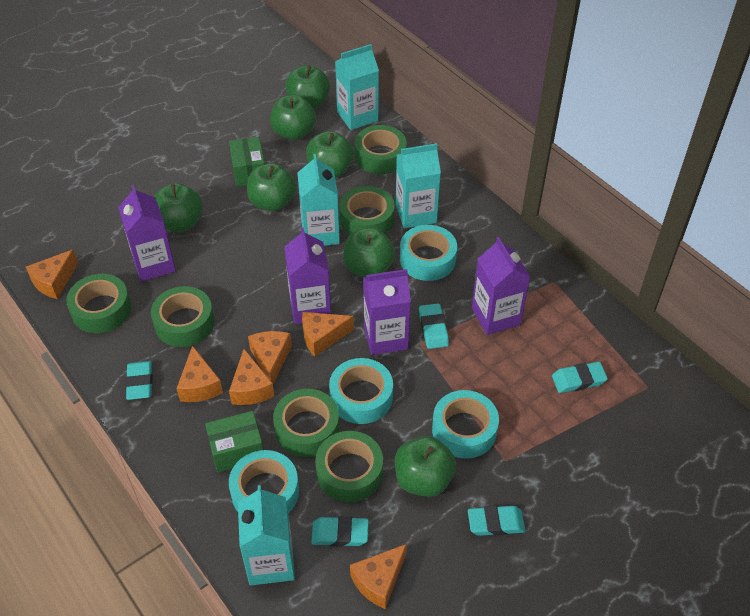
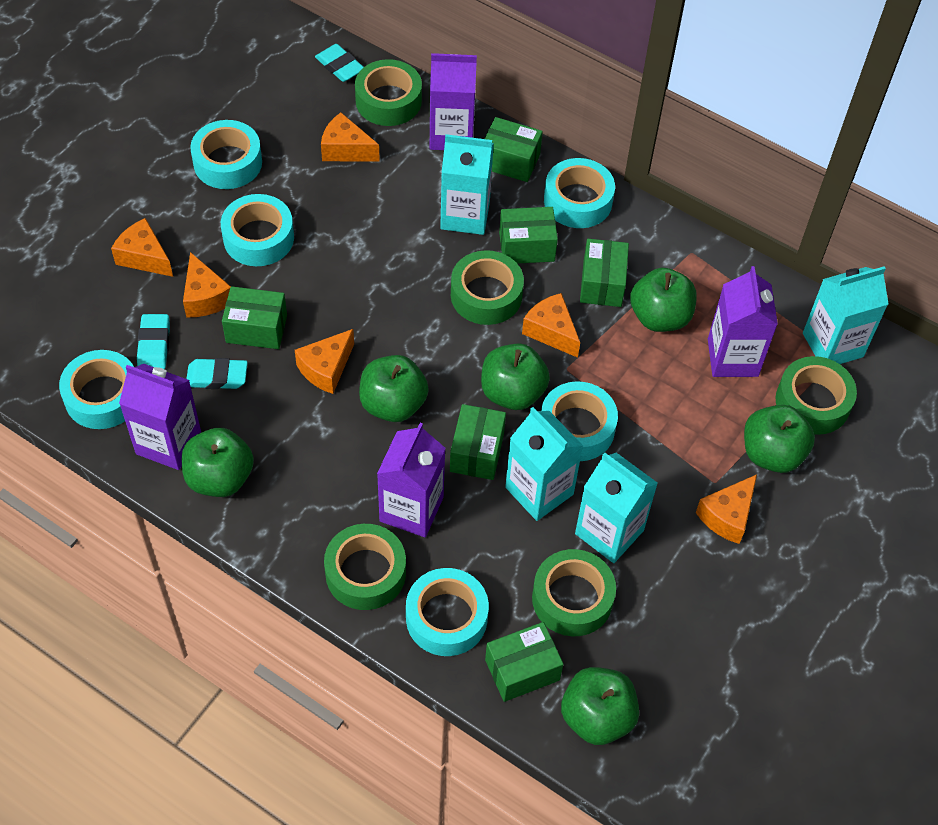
green apple: [154,183,203,232] [247,163,296,211] [270,95,316,140] [285,65,330,109] [306,131,354,177] [343,228,395,277] [395,436,456,497] = 7 -> [182,428,254,497] [359,355,429,422] [481,343,550,410] [561,667,639,745] [630,268,697,332] [744,405,815,473] = 6
green box: [205,411,263,472] [229,137,265,187] = 2 -> [222,286,287,349] [450,404,506,480] [485,117,543,182] [485,622,564,702] [499,207,558,264] [580,239,629,307] = 6
green tape: [66,274,131,333] [151,286,214,347] [273,389,339,457] [315,431,383,502] [339,186,395,235] [355,125,407,174] = 6 -> [324,524,406,610] [355,59,422,126] [451,250,524,325] [532,549,616,636] [775,356,857,435] = 5
turquoise eraser: [125,361,153,400] [311,516,369,547] [419,304,449,349] [468,505,525,536] [552,362,608,393] = 5 -> [137,314,170,369] [187,358,248,389] [315,44,364,82] = 3
turquoise tape: [229,450,299,513] [329,358,393,424] [400,225,457,281] [432,390,499,459] = 4 -> [59,350,134,429] [190,120,262,189] [221,194,294,266] [406,568,489,656] [541,381,618,461] [544,158,615,228] = 6

